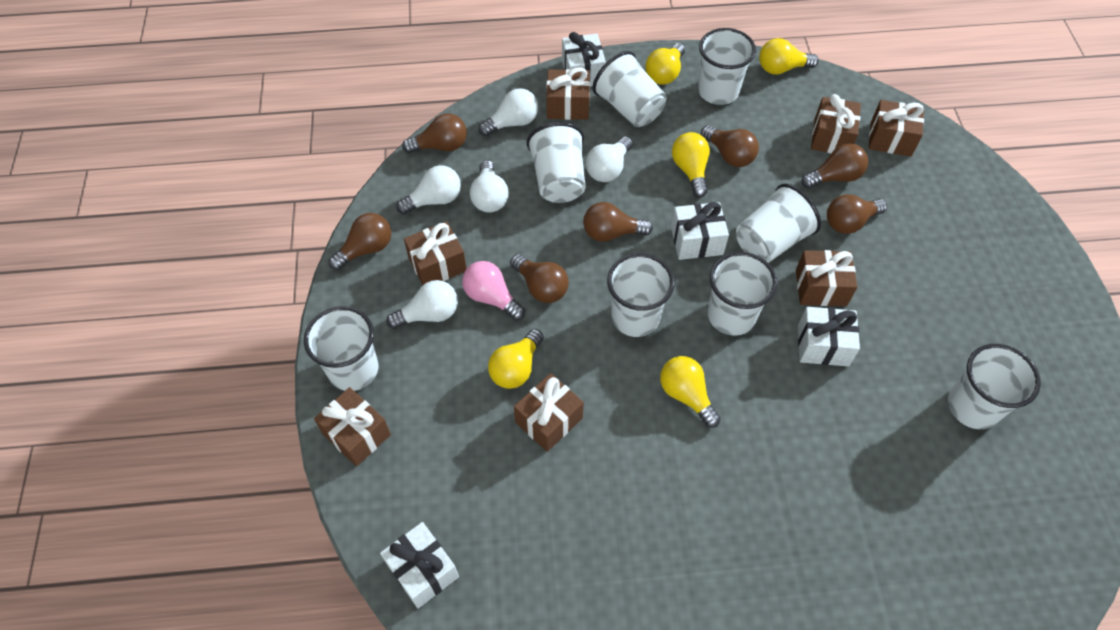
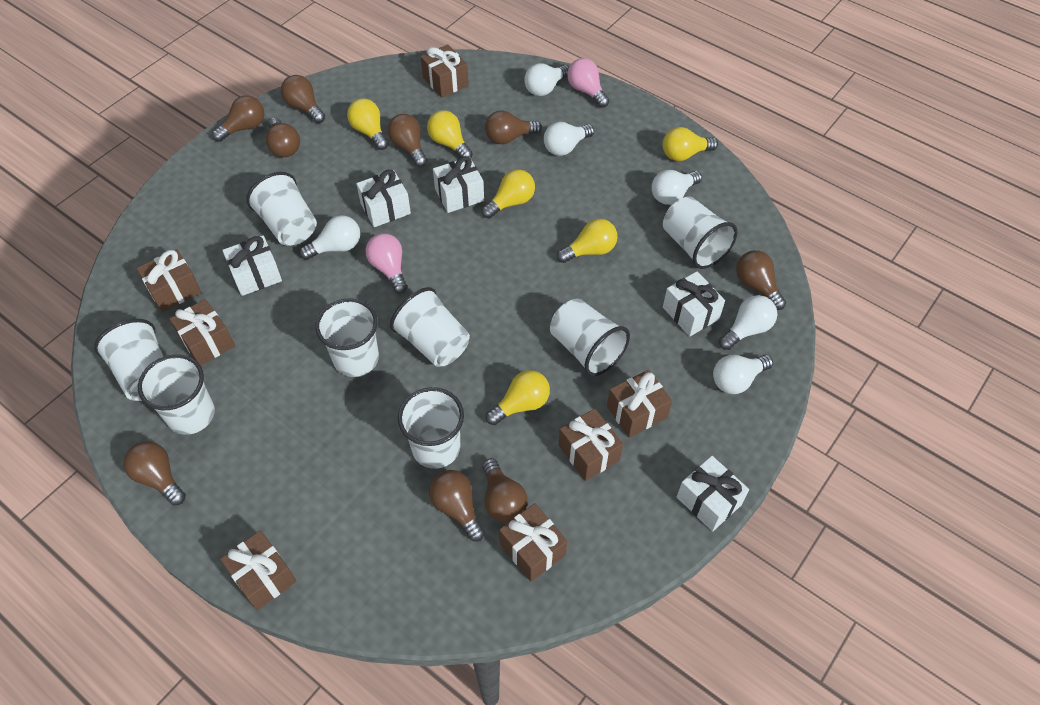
brown light bulb: [329,213,391,270] [402,114,467,153] [510,254,569,303] [583,202,653,242] [701,125,759,167] [801,143,868,188] [827,194,887,234] = 7 -> [123,441,186,505] [212,95,264,142] [266,118,300,157] [281,75,325,123] [387,114,427,167] [429,470,485,542] [482,458,528,523] [485,111,542,144] [736,250,786,310] = 9
pink light bulb: [462,261,525,321] = 1 -> [365,233,407,293] [567,58,609,108] = 2
white gift: [380,522,459,608] [562,32,606,86] [671,202,729,260] [798,307,860,367] = 4 -> [222,236,282,296] [356,170,411,227] [433,156,484,213] [663,271,725,337] [677,456,749,531] = 5
white light bulb: [386,280,458,329] [396,165,461,214] [470,160,509,213] [479,88,538,136] [586,136,633,182] = 5 -> [299,215,360,260] [524,63,569,96] [544,122,594,156] [651,170,702,205] [713,355,773,394] [719,295,777,350] = 6
yellow light bulb: [488,329,544,389] [645,43,685,85] [660,356,721,428] [672,132,710,197] [759,38,819,75] = 5 -> [347,98,388,150] [427,110,473,158] [482,169,535,219] [486,370,550,425] [557,219,617,263] [663,127,718,161] = 6

